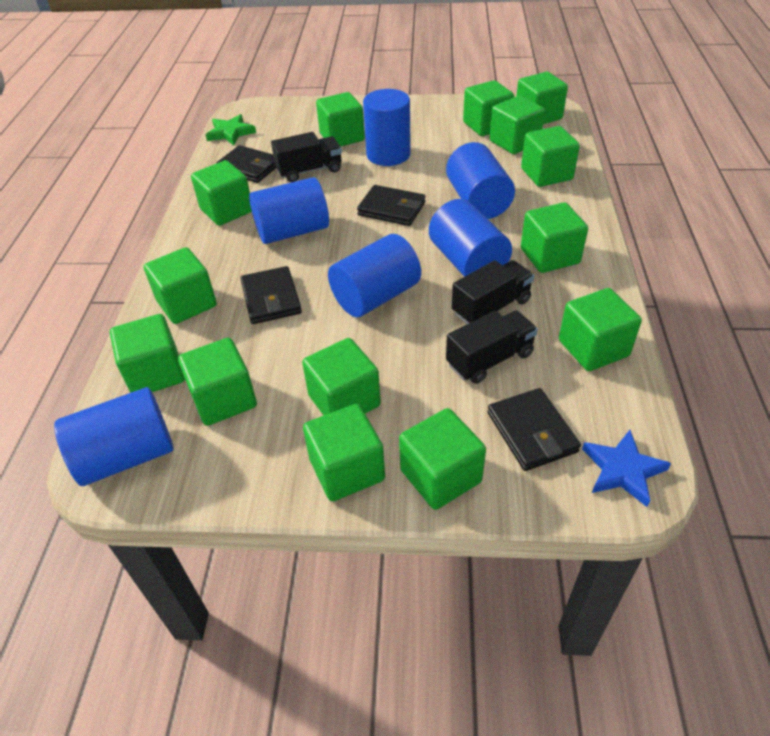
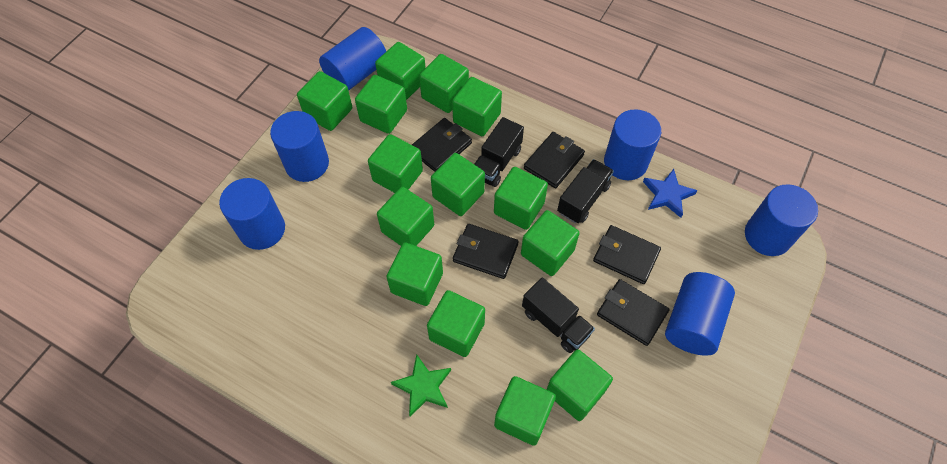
black wallet: [215,145,277,183] [240,266,302,324] [357,185,425,226] [488,388,581,471] = 4 -> [412,118,472,172] [453,224,519,279] [524,132,585,188] [593,225,661,284] [597,279,669,346] = 5

